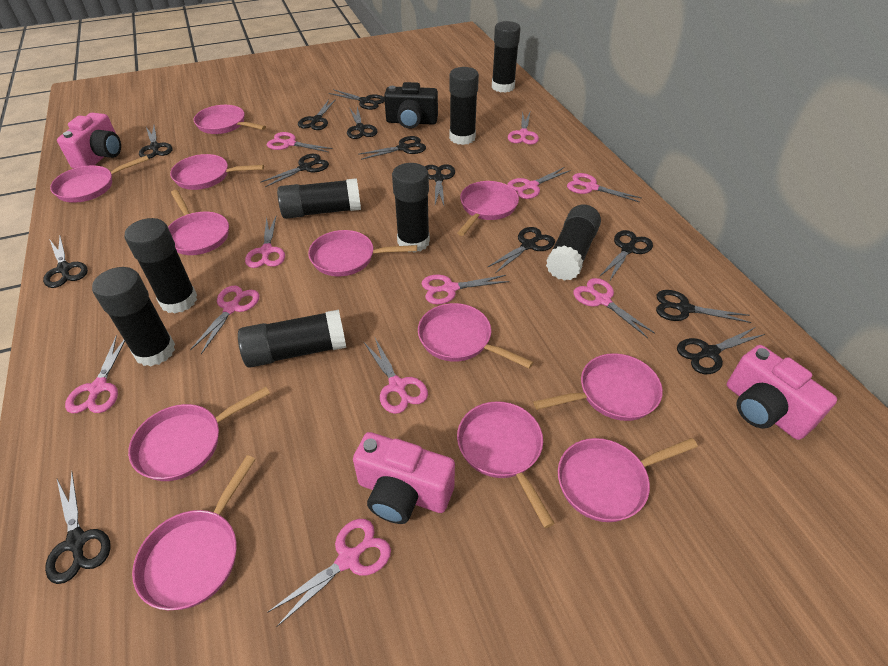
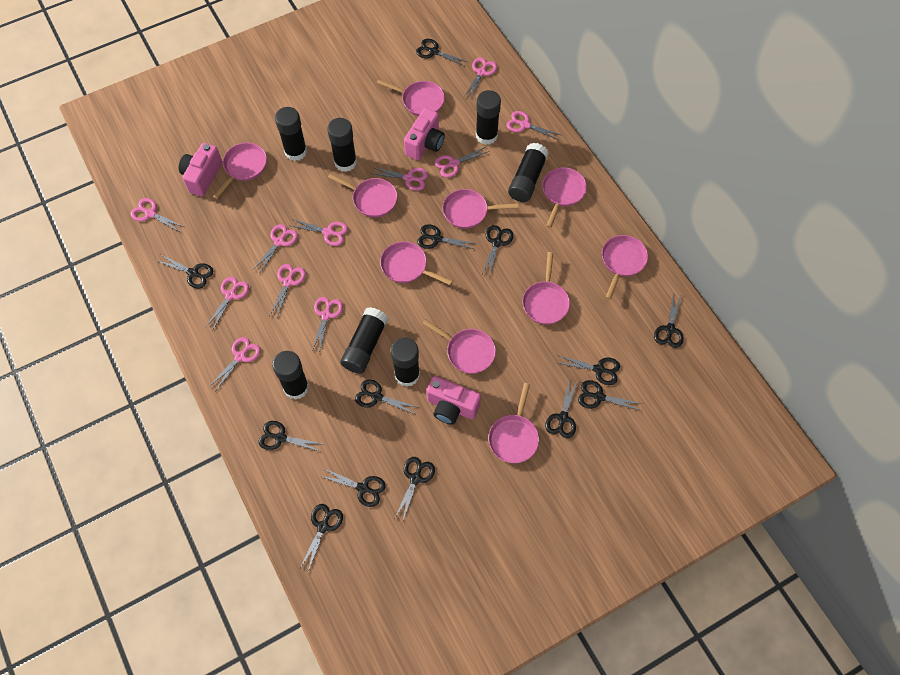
black camera: [384,82,438,129] = 1 -> none = 0
black glue stick: [92,267,175,366] [125,218,197,314] [238,310,346,368] [277,178,361,219] [392,163,430,253] [449,67,479,145] [492,21,521,93] [546,205,601,281] = 8 -> [272,351,309,400] [275,107,307,161] [327,118,357,172] [340,307,388,374] [391,338,420,387] [476,90,501,145] [508,143,549,202] = 7
pink pan: [50,155,149,203] [128,387,270,481] [132,455,256,610] [168,190,229,255] [170,154,264,190] [194,105,266,134] [308,230,417,277] [418,303,534,369] [457,181,519,236] [457,401,555,528] [534,353,663,421] [558,438,698,522] = 12 -> [213,143,267,199] [328,173,397,217] [377,79,445,116] [380,241,453,285] [422,319,496,374] [442,189,518,229] [488,383,539,463] [522,252,570,325] [542,167,587,228] [602,235,648,300] = 10

